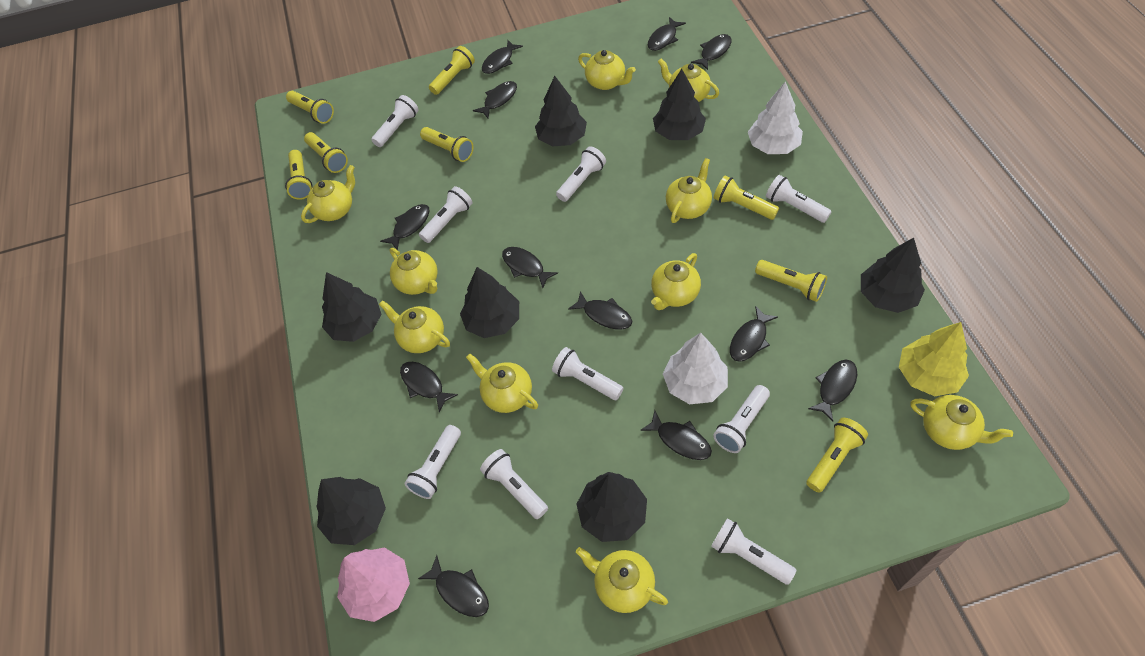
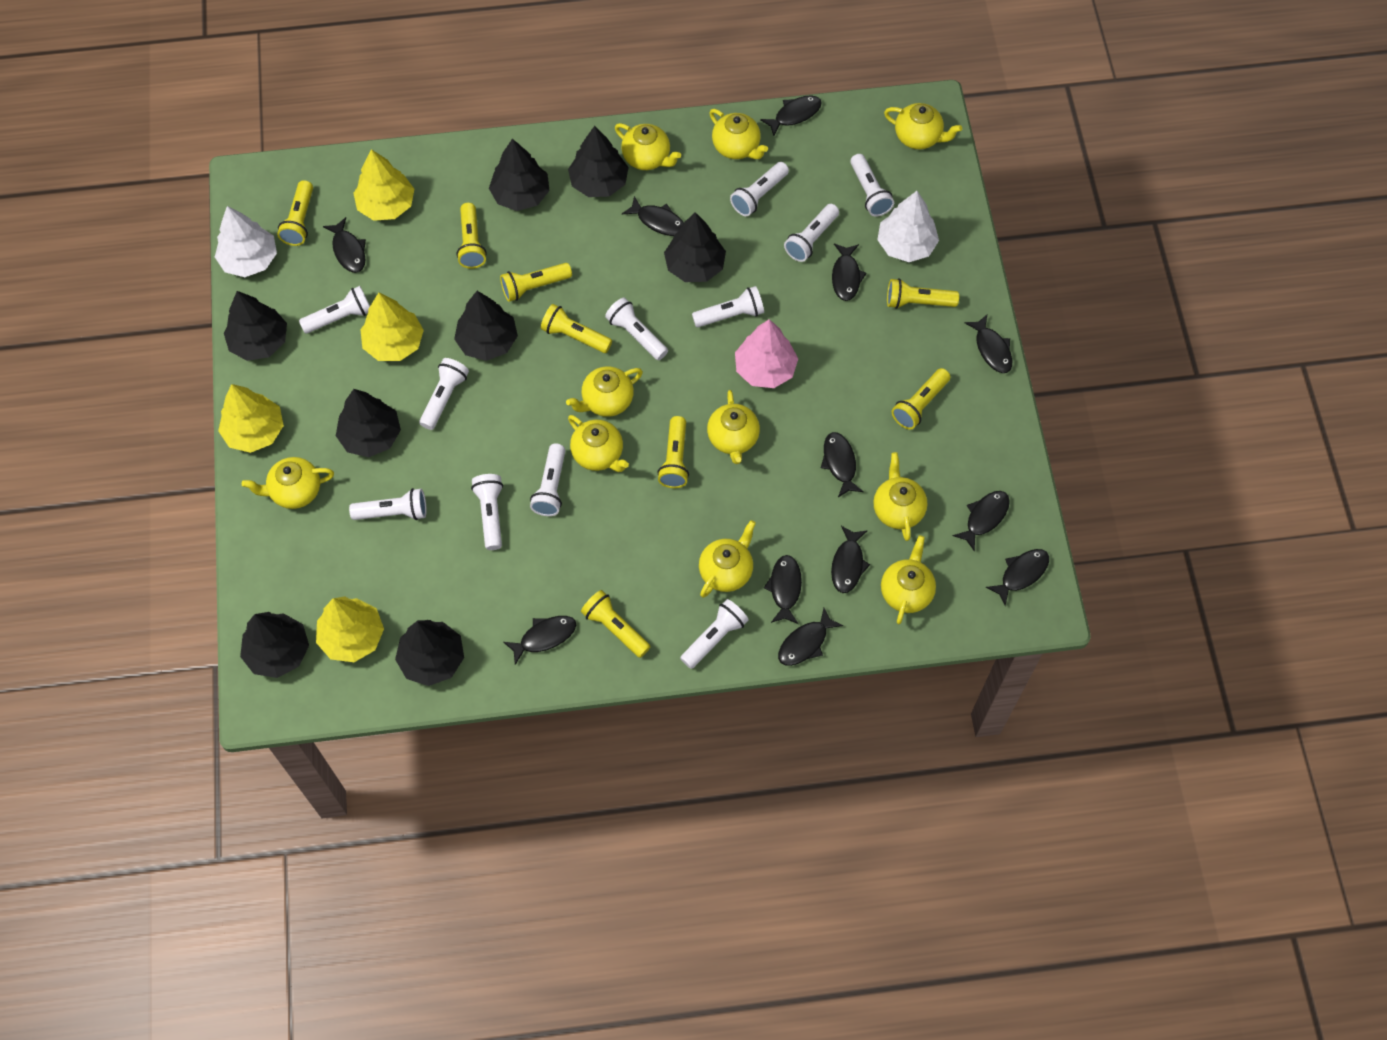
black tree: [316,477,386,545] [322,272,381,342] [460,267,519,338] [535,76,587,147] [577,472,647,542] [653,69,706,140] [861,238,925,313] = 7 -> [224,291,287,361] [240,612,309,678] [336,389,401,457] [395,620,464,686] [454,291,518,361] [489,139,550,211] [568,126,629,197] [664,212,726,282] = 8
white flashlight: [371,95,419,147] [404,425,461,499] [419,186,472,243] [480,449,548,519] [552,347,623,400] [556,146,606,202] [711,518,796,585] [713,385,770,453] [766,175,832,223] = 9 -> [299,286,370,334] [349,488,427,520] [419,358,469,430] [471,474,503,550] [530,443,566,516] [605,298,668,360] [680,599,749,669] [692,286,764,327] [730,162,789,216] [784,204,839,262] [850,154,894,217] = 11
yellow tree: [899,322,969,396] = 1 -> [218,384,284,453] [316,596,384,662] [353,149,414,221] [360,292,424,361] = 4

